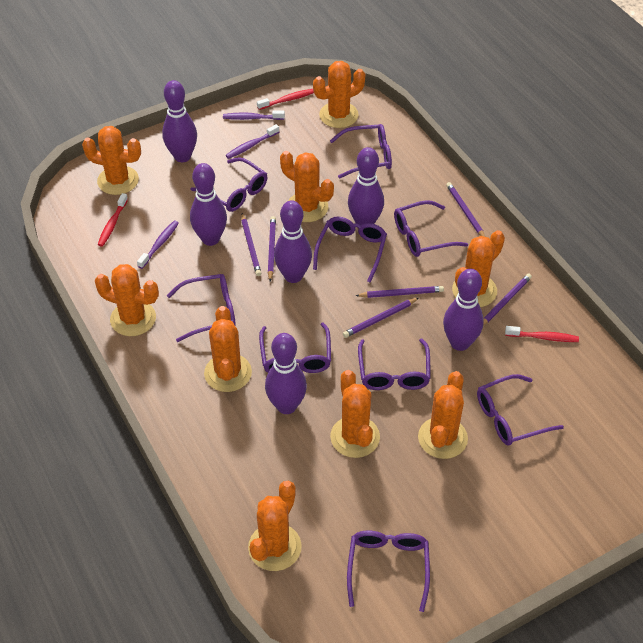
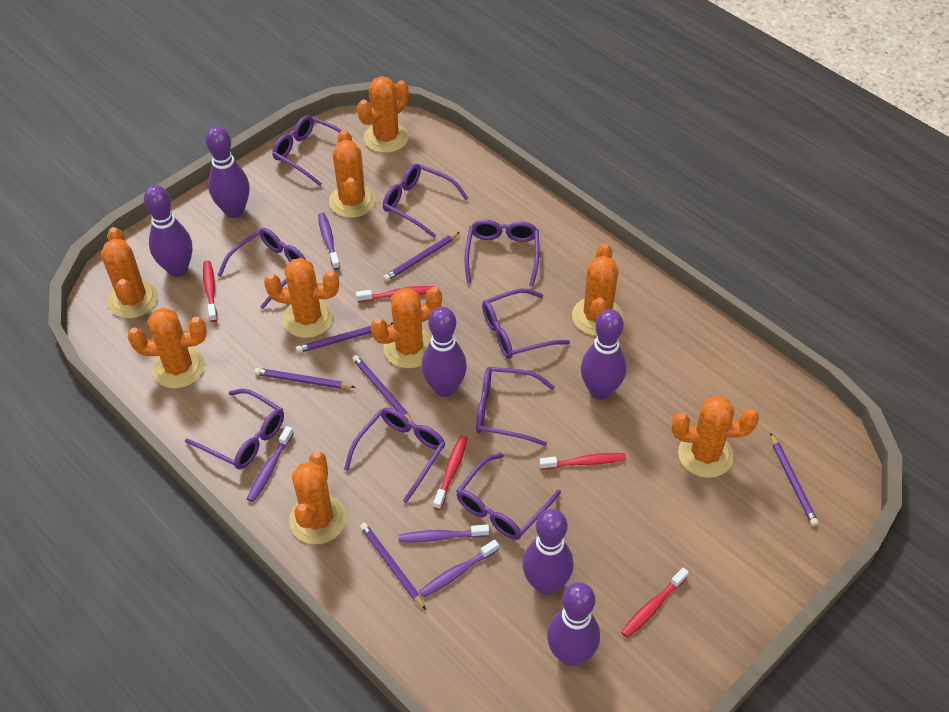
purple toothbrush: [137,221,179,269] [223,110,285,120] [226,124,279,159] = 3 -> [247,426,294,502] [318,213,340,270] [398,525,489,543] [419,539,499,598] = 4
red toothbrush: [97,193,128,247] [257,89,314,110] [505,326,579,342] = 3 -> [203,261,217,322] [356,286,434,302] [433,435,468,510] [539,453,626,470] [621,568,689,638] = 5

